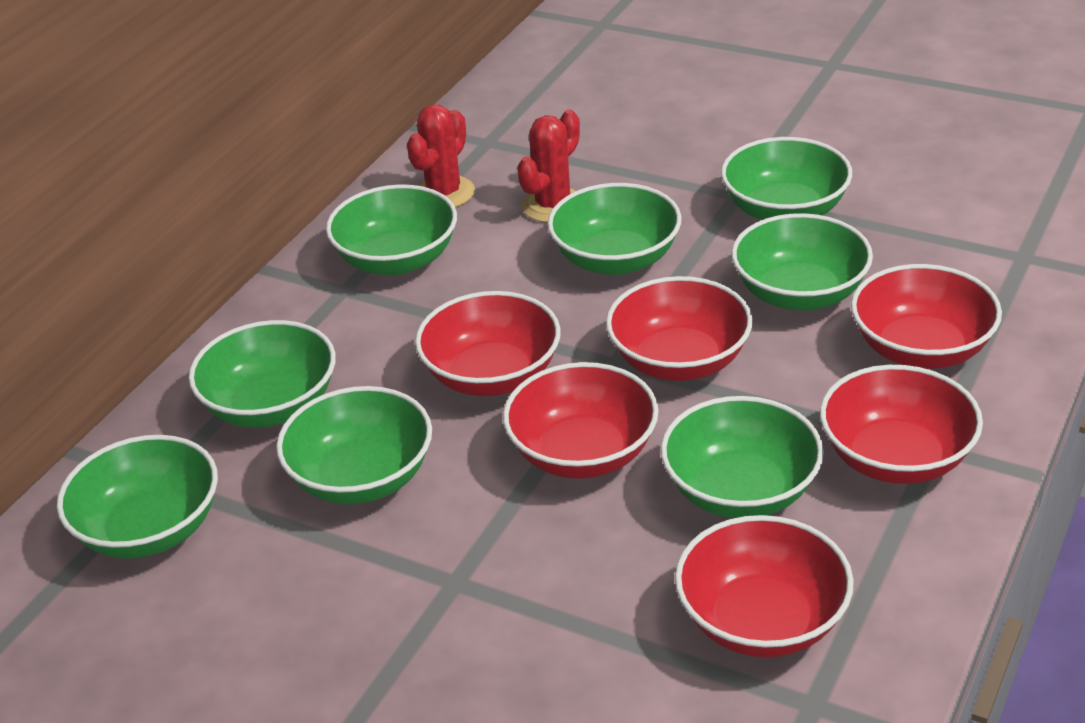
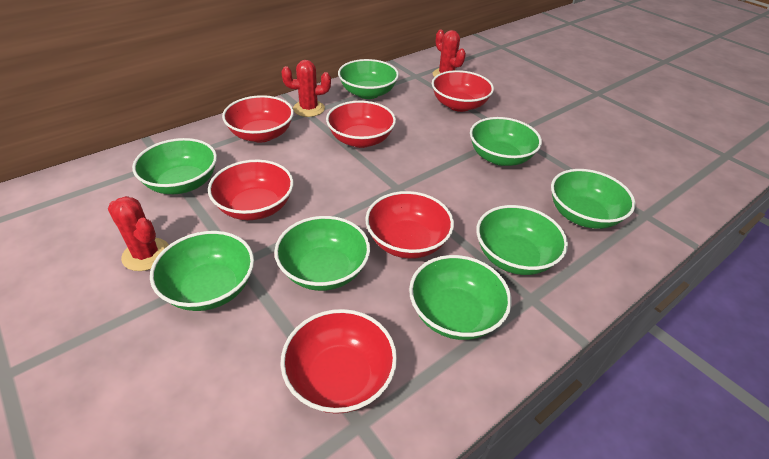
red cactus: [407,104,475,207] [517,109,580,223] = 2 -> [108,196,169,271] [281,60,331,117] [433,30,466,77] = 3

